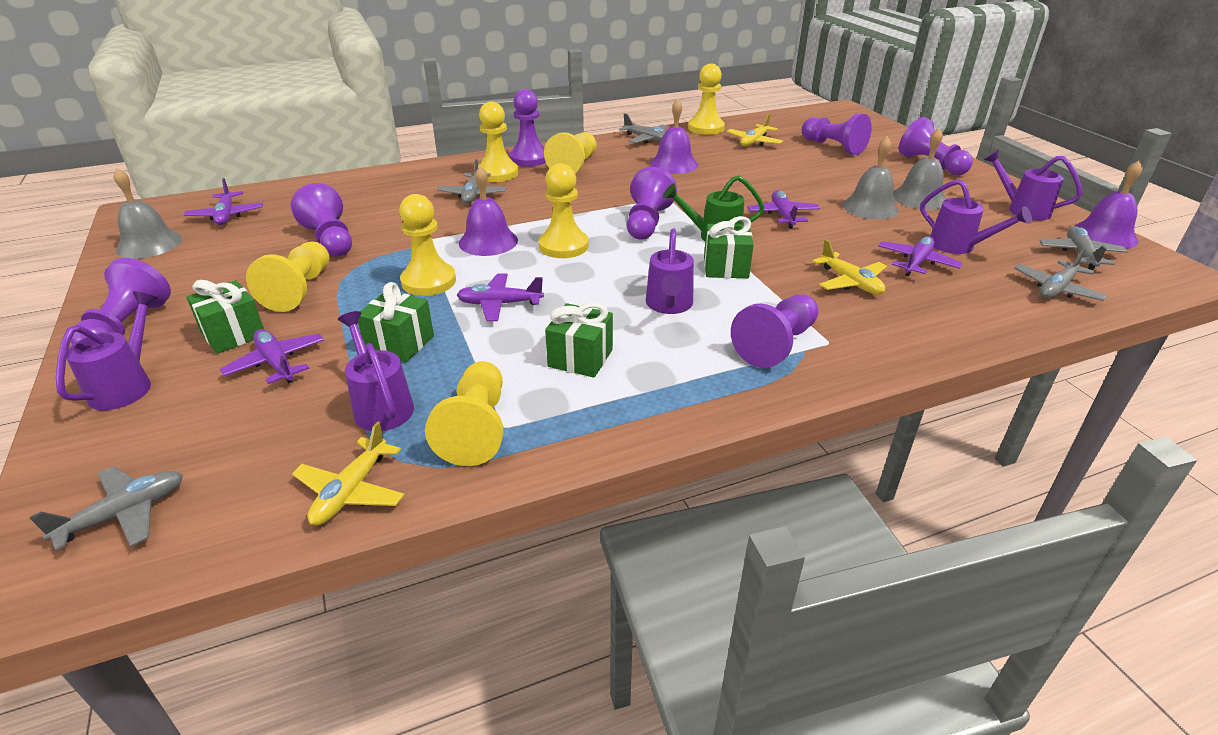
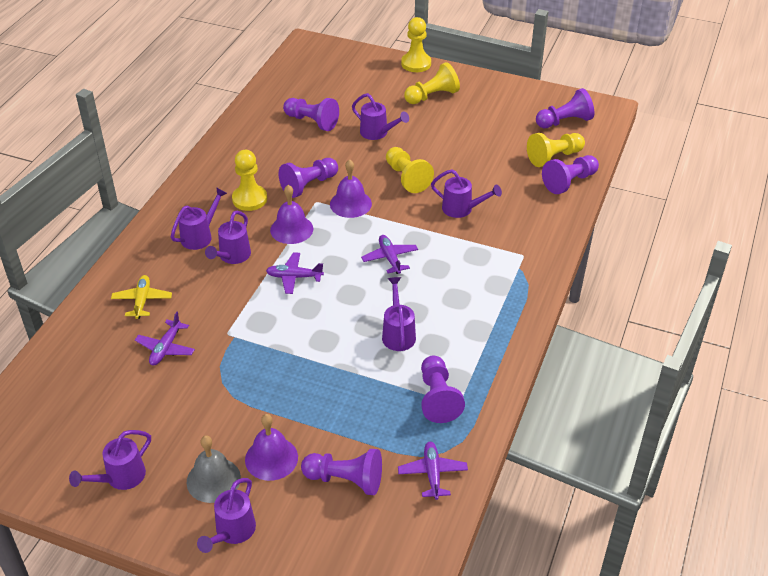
green gift: [187,280,264,354] [358,282,434,363] [545,302,613,378] [704,216,754,278] = 4 -> none = 0
green watering can: [663,176,765,241] = 1 -> none = 0
grey bell: [113,168,182,259] [843,136,899,220] [893,128,947,210] = 3 -> [187,435,241,503] = 1
grey plane: [30,466,183,550] [437,159,506,204] [619,113,668,144] [1014,249,1107,301] [1039,226,1128,270] = 5 -> none = 0
purple pawn: [71,258,171,345] [291,183,352,257] [509,89,546,167] [627,167,677,240] [731,294,819,368] [802,113,872,155] [899,117,973,175] = 7 -> [279,158,338,198] [283,98,339,131] [301,449,382,495] [421,356,465,423] [536,88,594,128] [542,155,599,194] = 6
purple plane: [184,178,263,225] [220,329,324,384] [457,273,544,321] [747,190,820,228] [878,236,963,276] = 5 -> [135,312,195,365] [266,252,324,294] [361,235,418,274] [398,442,468,500] = 4
purple watering can: [56,292,158,410] [338,311,414,431] [646,229,694,314] [920,179,1032,254] [984,149,1082,220] = 5 -> [69,430,151,490] [171,187,227,250] [197,478,256,553] [205,211,251,264] [352,93,409,140] [382,277,416,351] [431,169,502,218] = 7
yellow pawn: [246,242,329,312] [399,194,456,296] [425,361,504,466] [478,101,518,182] [539,163,589,258] [544,132,596,173] [688,64,725,135] = 7 -> [232,150,267,211] [386,147,434,193] [401,17,431,72] [404,62,460,104] [527,133,585,167] = 5
yellow plane: [292,421,404,525] [727,114,783,146] [812,239,887,294] = 3 -> [111,275,172,319] = 1

